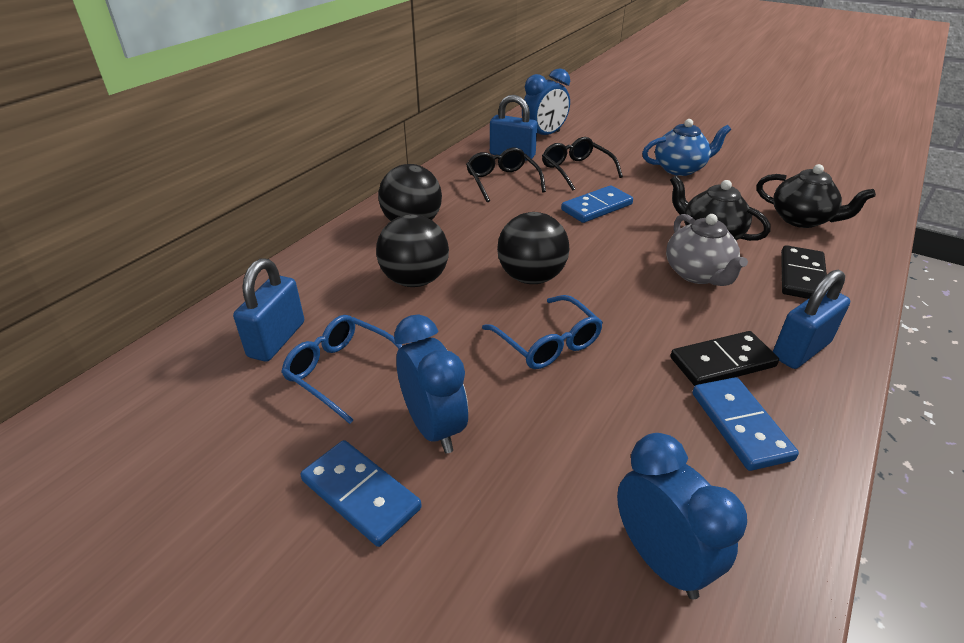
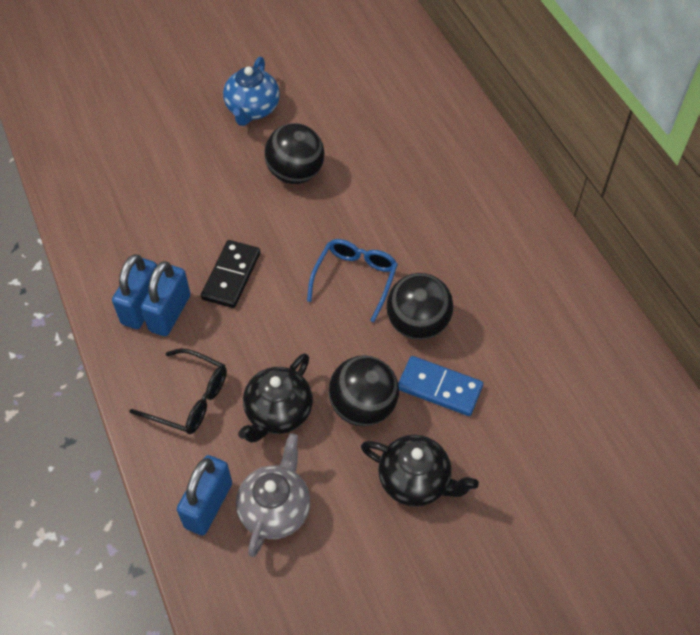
black domino: [671,331,779,386] [781,245,827,299] = 2 -> [201,240,260,308] = 1
black glasses: [466,148,546,202] [542,137,623,191] = 2 -> [130,349,227,434] = 1
blue clock: [394,315,468,453] [522,68,570,135] [617,433,747,599] = 3 -> none = 0
blue domino: [301,440,422,547] [561,185,633,223] [693,377,799,471] = 3 -> [398,356,483,416] = 1
blue glasses: [281,315,402,424] [482,295,603,369] = 2 -> [307,239,398,322] = 1

